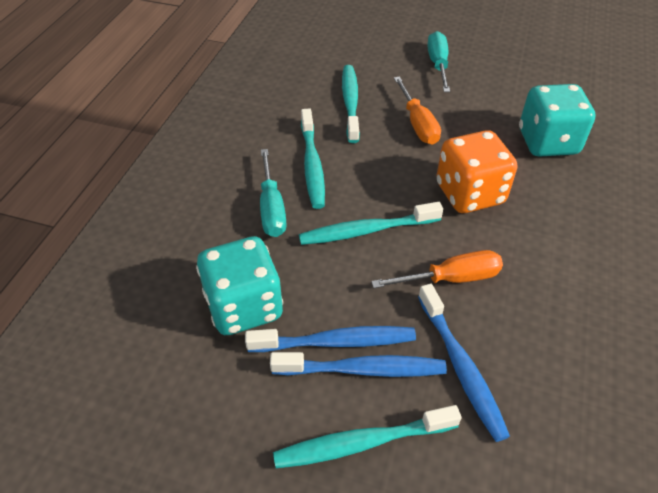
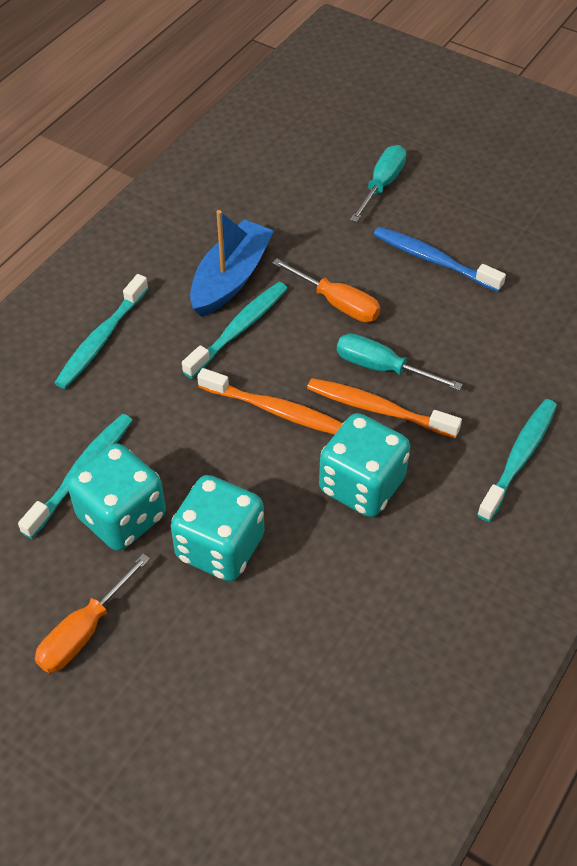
blue boat: none = 0 -> [190,210,274,317] = 1
blue toothbrush: [245,326,416,352] [270,352,447,377] [418,284,510,442] = 3 -> [373,227,506,292] = 1
orange dice: [436,130,517,213] = 1 -> none = 0
orange toothbrush: none = 0 -> [197,368,343,435] [307,378,462,438] = 2
turquoise dice: [196,236,283,335] [519,84,595,157] = 2 -> [68,444,166,551] [171,475,264,581] [319,413,410,517] = 3

